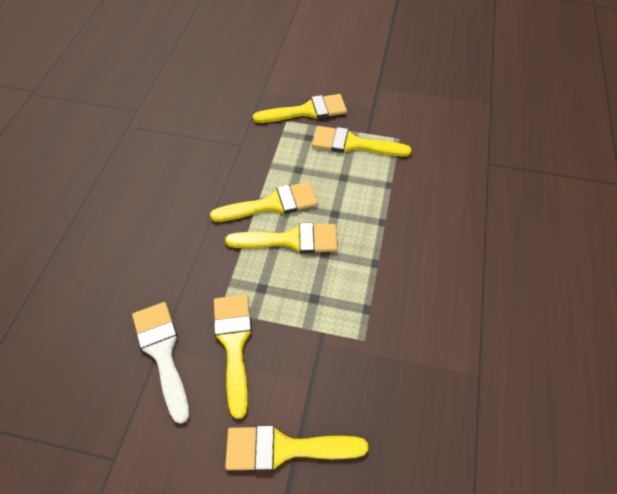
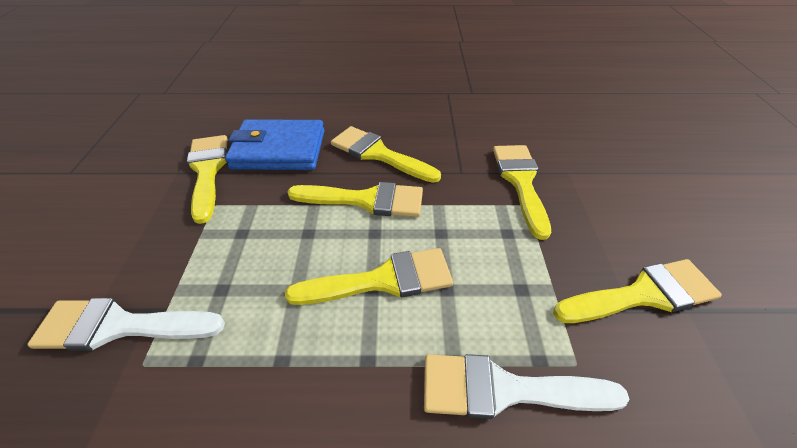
blue wallet: none = 0 -> [225,119,325,170] = 1
white brush: [132,302,190,424] = 1 -> [27,298,225,351] [424,354,629,419] = 2

